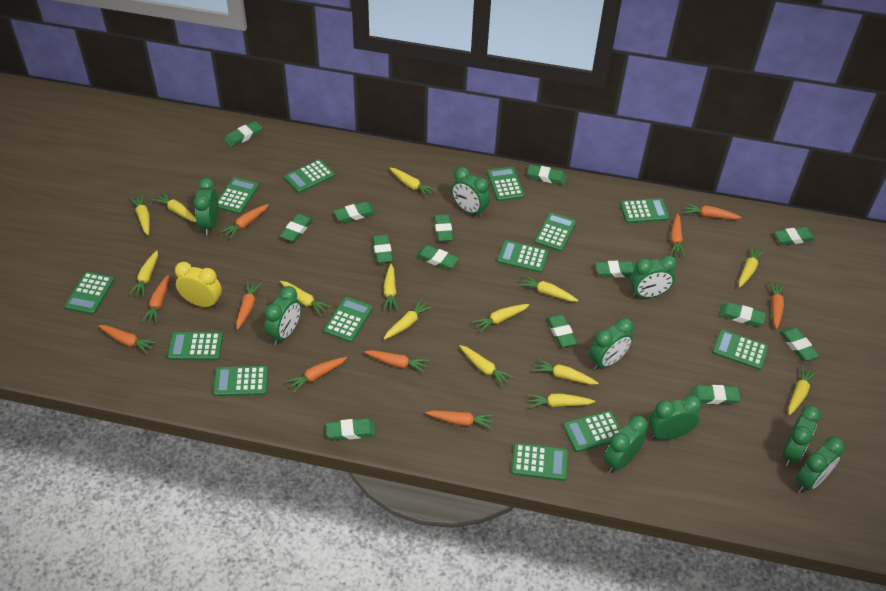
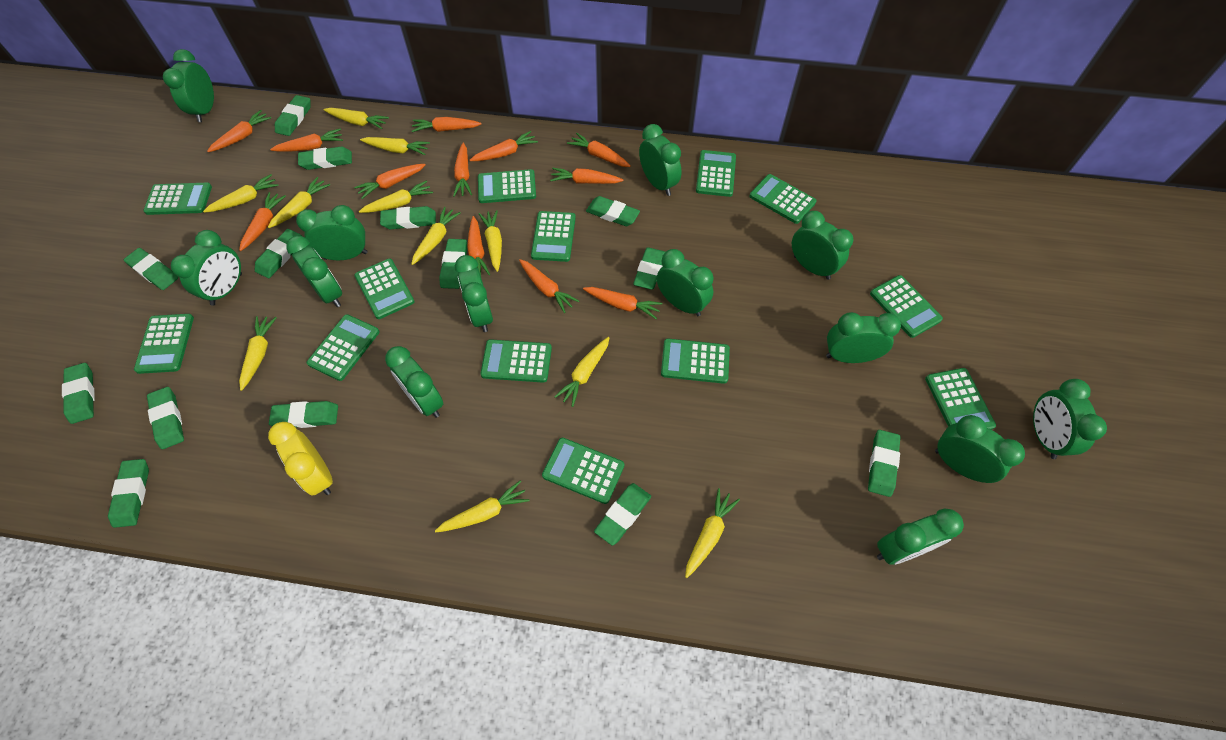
green clock: [193,178,218,235] [264,286,301,345] [451,167,490,217] [589,318,634,370] [604,415,648,473] [630,255,677,298] [649,395,701,440] [782,405,821,466] [796,437,845,492] = 9 -> [163,49,214,122] [171,230,242,306] [286,236,342,307] [296,205,368,260] [385,346,443,418] [455,255,493,332] [639,124,681,196] [657,249,714,316] [792,211,853,280] [826,312,901,363] [877,509,964,565] [935,415,1025,483] [1033,379,1107,459] = 13
orange carrot: [99,325,157,354] [141,275,169,324] [220,204,268,239] [236,281,262,330] [285,357,347,393] [364,350,429,373] [425,410,494,429] [670,214,685,257] [684,203,742,219] [769,281,784,329] = 10 -> [207,110,271,152] [239,192,286,251] [270,129,343,152] [354,164,426,199] [412,117,481,132] [453,143,472,197] [467,216,490,275] [470,131,538,161] [519,259,579,313] [550,168,623,184] [567,133,631,167] [583,287,662,319] = 12
yellow carrot: [129,194,150,235] [129,250,158,297] [152,192,196,222] [280,281,331,316] [383,264,399,311] [384,299,433,340] [389,168,436,198] [460,345,514,387] [472,304,530,333] [518,275,578,302] [527,393,595,408] [533,358,598,385] [739,246,765,287] [788,365,817,415] = 14 -> [203,174,279,213] [239,316,277,391] [268,177,330,228] [323,108,389,129] [359,180,433,213] [360,137,430,155] [411,207,461,265] [435,481,530,533] [479,210,502,272] [554,337,610,407] [685,488,740,578] = 11

